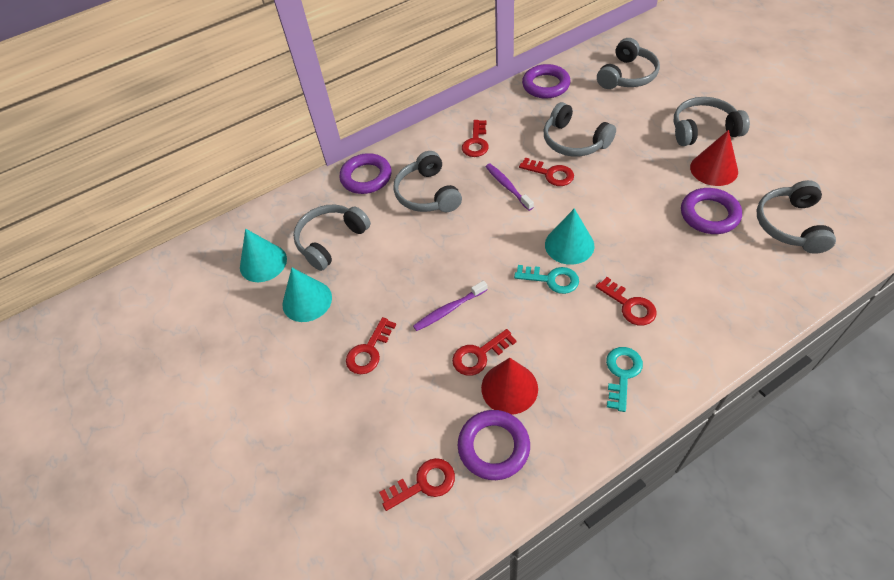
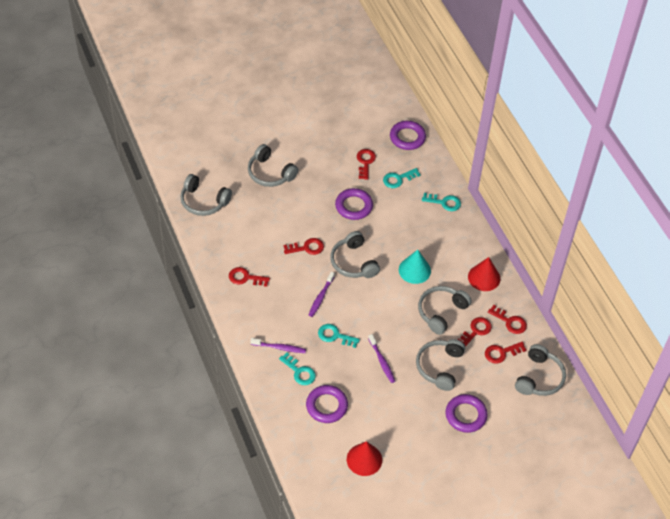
purple toothbrush: [413,280,488,331] [486,164,534,211] = 2 -> [250,338,306,353] [309,272,335,317] [368,334,395,383] = 3
turquoise cone: [240,229,287,282] [282,268,332,322] [545,208,595,265] = 3 -> [399,250,431,284] = 1
turquoise key: [514,265,579,294] [606,347,643,412] = 2 -> [279,352,316,385] [318,324,360,348] [383,168,421,188] [422,193,461,211] = 4

